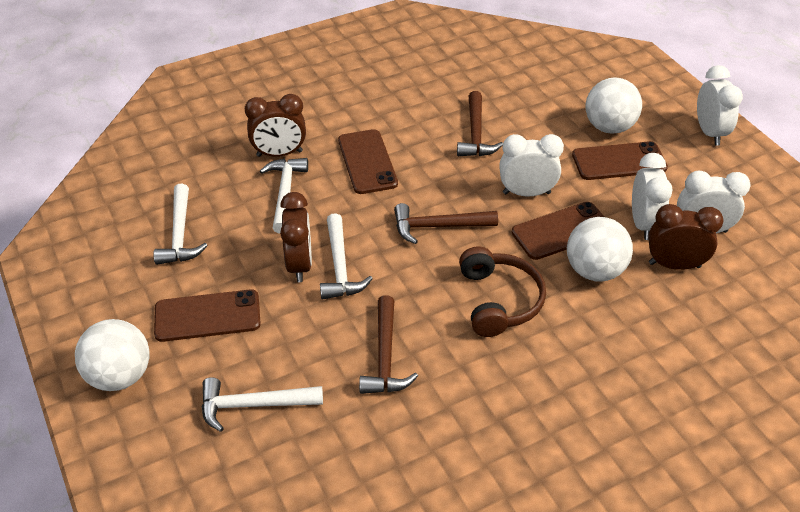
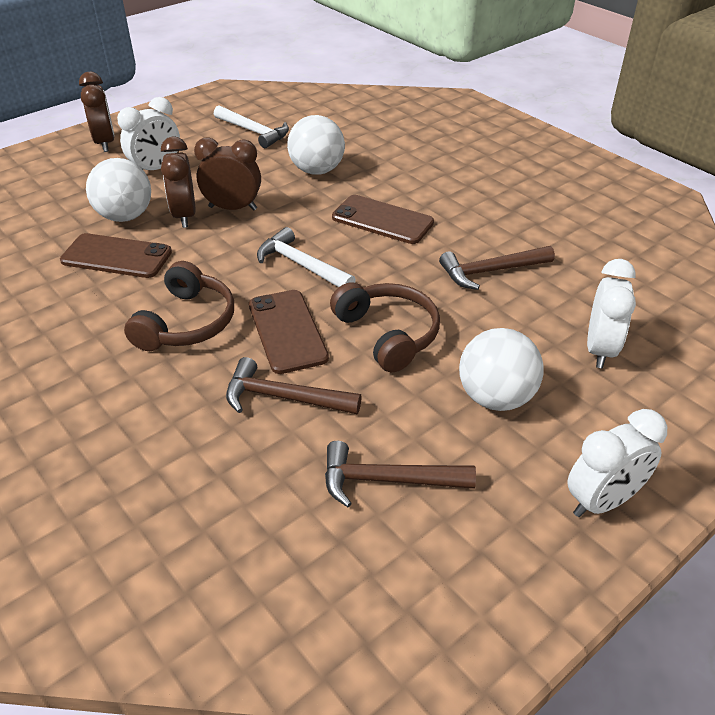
brown headphones: [459,247,546,337] = 1 -> [124,261,234,351] [330,282,440,372] = 2
brown phone: [154,289,261,342] [338,129,398,194] [512,202,604,260] [572,141,668,180] = 4 -> [60,233,172,278] [249,290,329,374] [332,195,434,244] = 3
white clock: [499,134,564,197] [632,153,673,240] [677,171,751,233] [697,65,743,146] = 4 -> [117,97,180,170] [567,409,667,517] [587,259,636,368] = 3
white hammer: [153,184,208,265] [202,377,323,432] [260,158,308,233] [320,213,373,300] = 4 -> [214,105,289,148] [257,227,356,287] = 2

